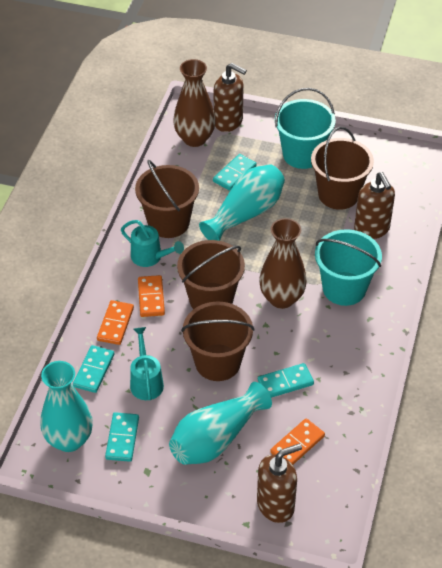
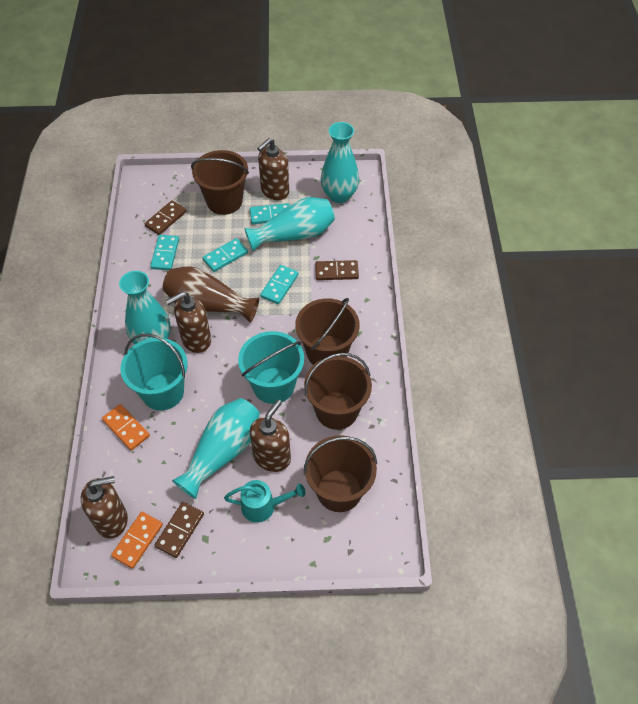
brown domino: none = 0 -> [145,200,186,235] [155,502,204,558] [315,260,359,280] = 3
brown soap dispenser: [214,63,247,132] [257,443,302,523] [354,172,395,239] = 3 -> [81,476,128,539] [166,292,211,353] [250,400,291,472] [257,138,289,200] = 4
brown vase: [173,59,216,147] [259,218,307,309] = 2 -> [162,266,259,323] = 1
orange domino: [97,300,134,345] [138,275,165,317] [270,418,325,465] = 3 -> [102,404,150,450] [111,512,163,569] = 2
turquoise vase: [40,361,93,452] [169,382,272,465] [199,164,285,241] = 3 -> [119,271,171,344] [172,398,260,499] [244,197,335,251] [321,122,359,203] = 4
turquoise watering can: [121,220,184,267] [130,327,164,400] = 2 -> [224,480,306,523] = 1

